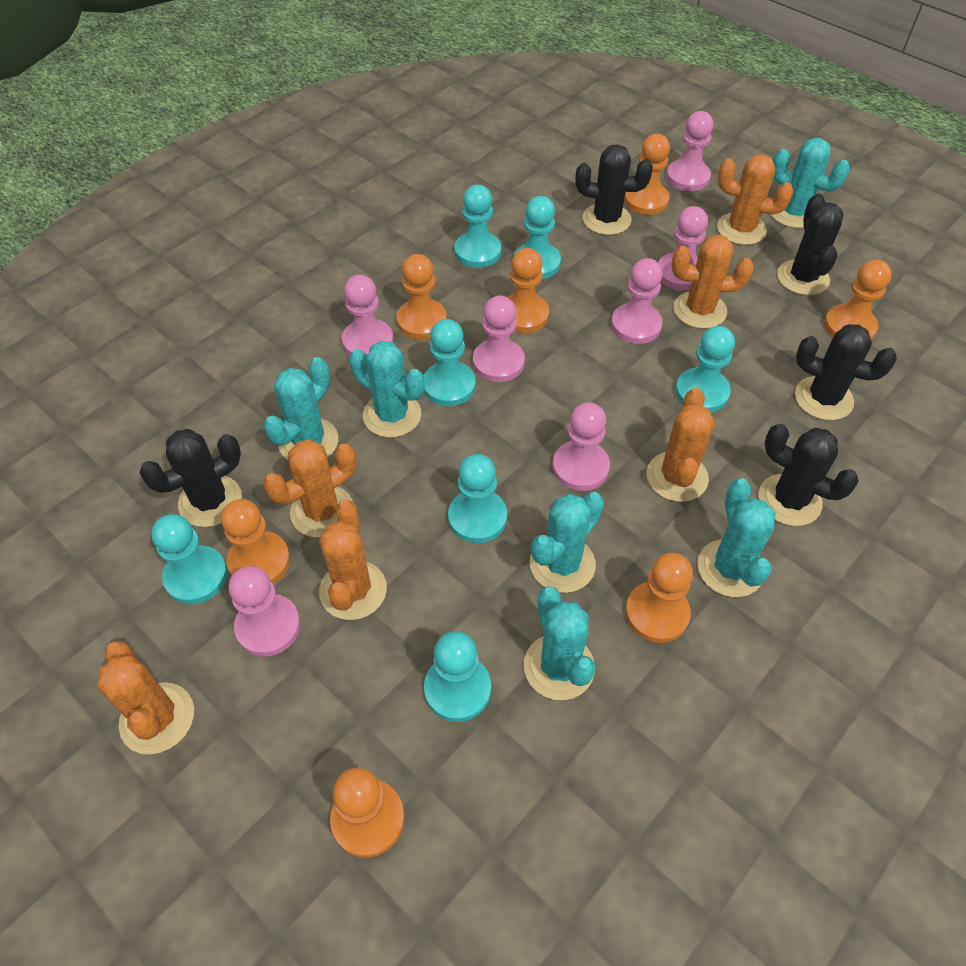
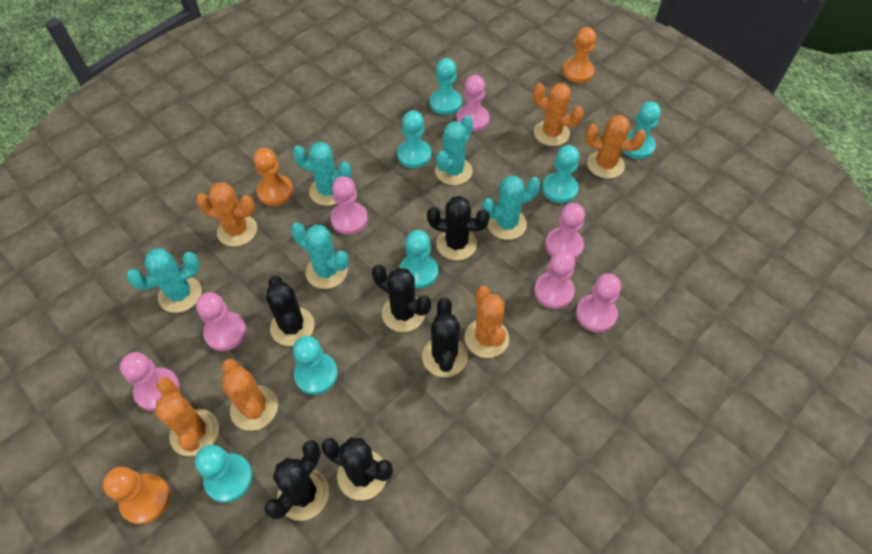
black cactus: [139,429,242,527] [575,144,653,235] [759,424,859,526] [777,194,843,295] [795,324,897,420] = 5 -> [264,440,329,521] [266,276,314,346] [321,438,393,500] [372,264,431,332] [422,298,468,377] [427,196,490,260] = 6
orange pawn: [221,499,290,584] [330,768,404,858] [396,254,447,339] [507,248,549,333] [624,134,670,215] [625,553,693,643] [824,260,892,340] = 7 -> [103,467,170,524] [253,148,293,206] [563,27,596,83] = 3
turquoise cactus: [263,357,338,460] [349,341,424,438] [524,586,595,700] [530,492,604,593] [697,478,776,597] [771,138,850,228] = 6 -> [126,248,202,313] [291,223,349,289] [292,142,352,206] [435,116,473,185] [482,176,541,240] = 5

